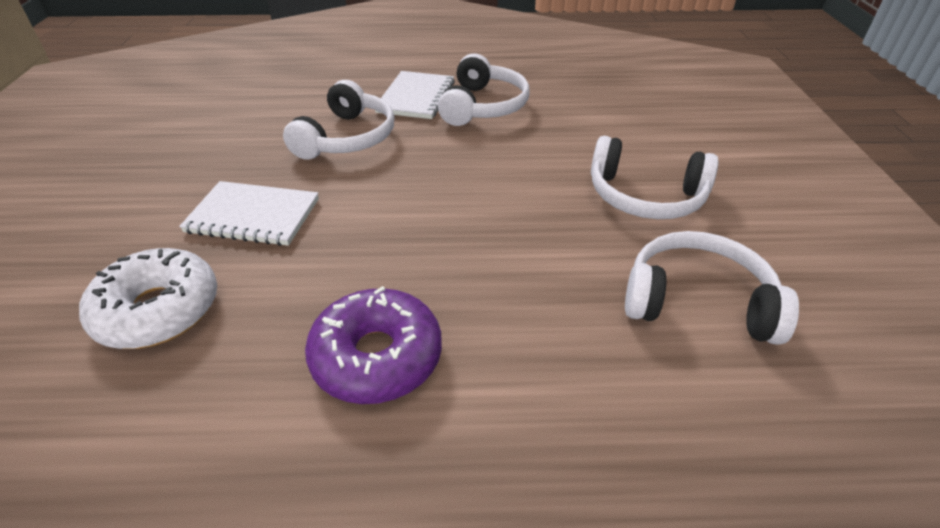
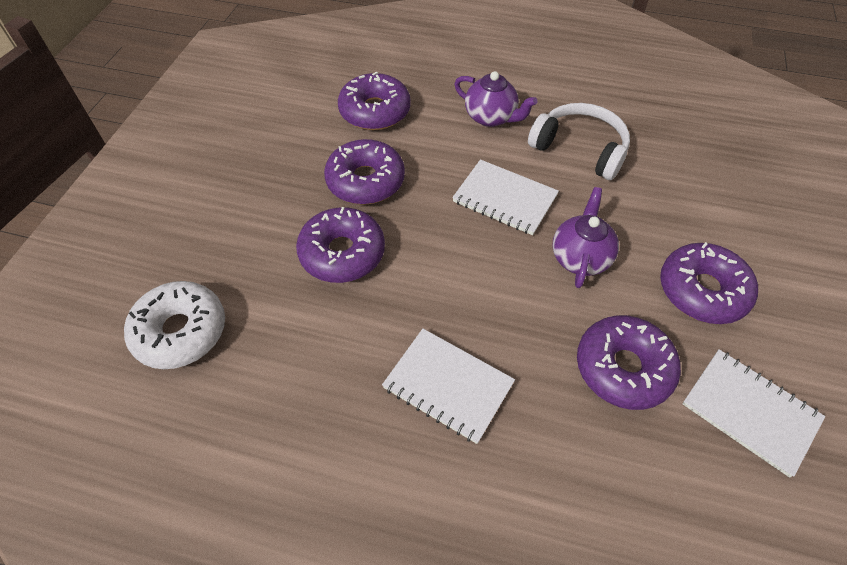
purple donut: [305,286,442,404] = 1 -> [296,207,385,283] [324,139,405,205] [338,71,411,130] [577,315,681,410] [660,242,758,324] = 5
purple teapot: none = 0 -> [454,71,537,127] [552,187,619,288] = 2
white headphones: [283,80,394,160] [438,53,530,126] [591,136,718,219] [625,231,799,345] = 4 -> [528,103,630,180] = 1
white notebook: [179,181,319,246] [375,71,455,119] = 2 -> [382,329,515,444] [452,159,559,235] [682,349,825,477] = 3

